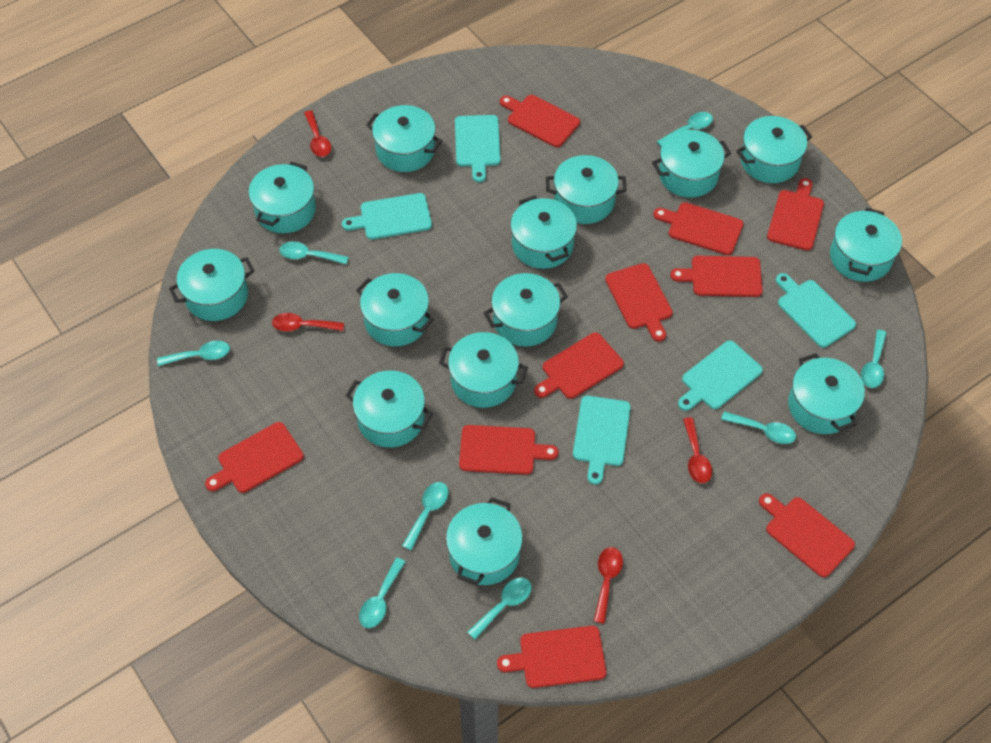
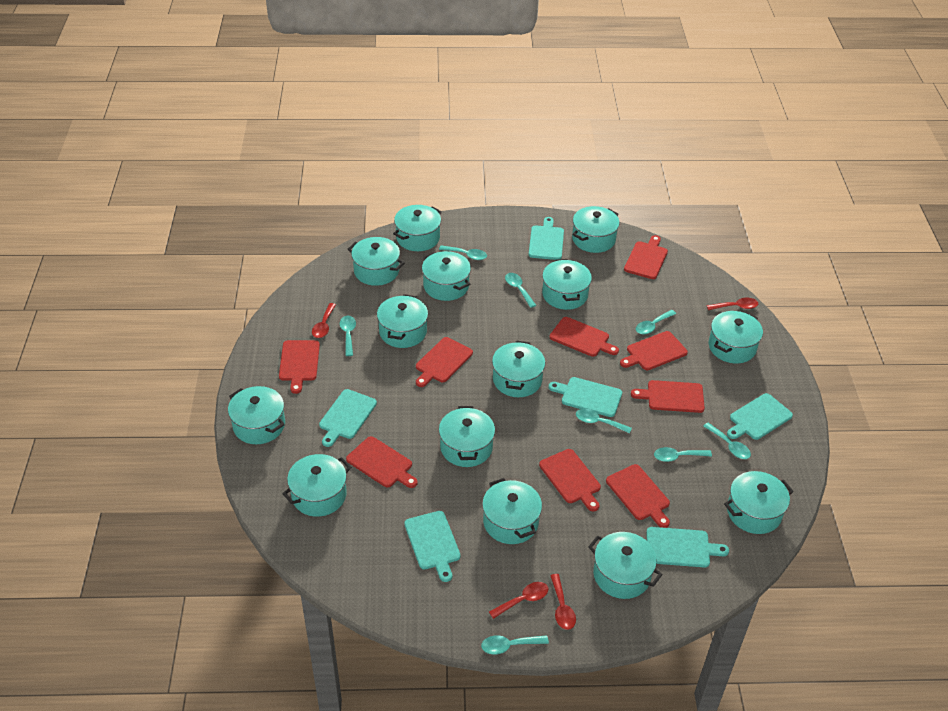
red cutting board: [205,422,304,493] [459,425,558,475] [497,626,606,688] [500,95,580,147] [534,332,624,399] [605,263,673,342] [653,202,744,255] [670,256,763,297] [759,493,855,577] [767,178,824,251] = 10 -> [279,340,320,394] [346,436,418,488] [416,337,473,387] [539,449,601,511] [550,317,619,357] [606,464,670,528] [620,331,688,370] [624,235,668,279] [631,380,705,413] = 9
turquoise cutting board: [342,193,432,239] [455,115,501,182] [573,396,631,485] [678,341,763,411] [776,273,856,348] = 5 -> [319,389,377,447] [404,511,461,582] [529,217,564,260] [548,377,622,417] [646,527,729,568] [727,393,793,440] = 6

